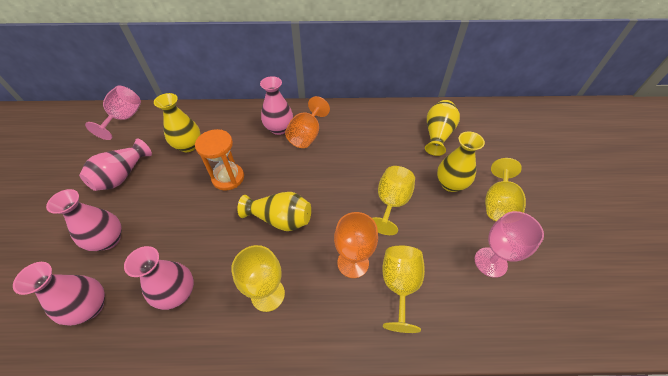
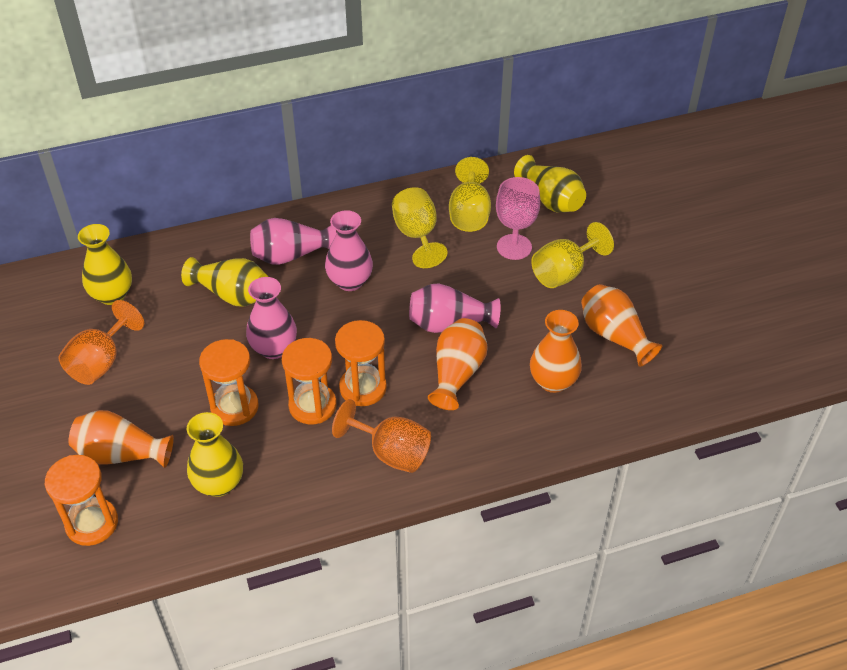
orange hourglass: [195,129,244,191] = 1 -> [45,455,118,546] [199,339,259,426] [282,338,337,424] [335,320,387,406] = 4
orange vase: none = 0 -> [69,410,174,468] [428,318,487,410] [530,310,582,393] [581,284,662,367] = 4
pink goblet: [85,86,141,140] [475,211,544,278] = 2 -> [496,177,540,260] = 1
pink vase: [13,262,105,326] [46,189,122,251] [79,138,152,191] [124,246,194,310] [260,76,293,135] = 5 -> [246,277,297,359] [250,218,336,265] [325,210,373,291] [409,284,501,333] = 4
yellow goblet: [231,245,285,312] [372,166,415,235] [382,245,425,333] [485,158,526,221] = 4 -> [392,187,447,268] [449,157,491,232] [531,222,614,288] = 3

